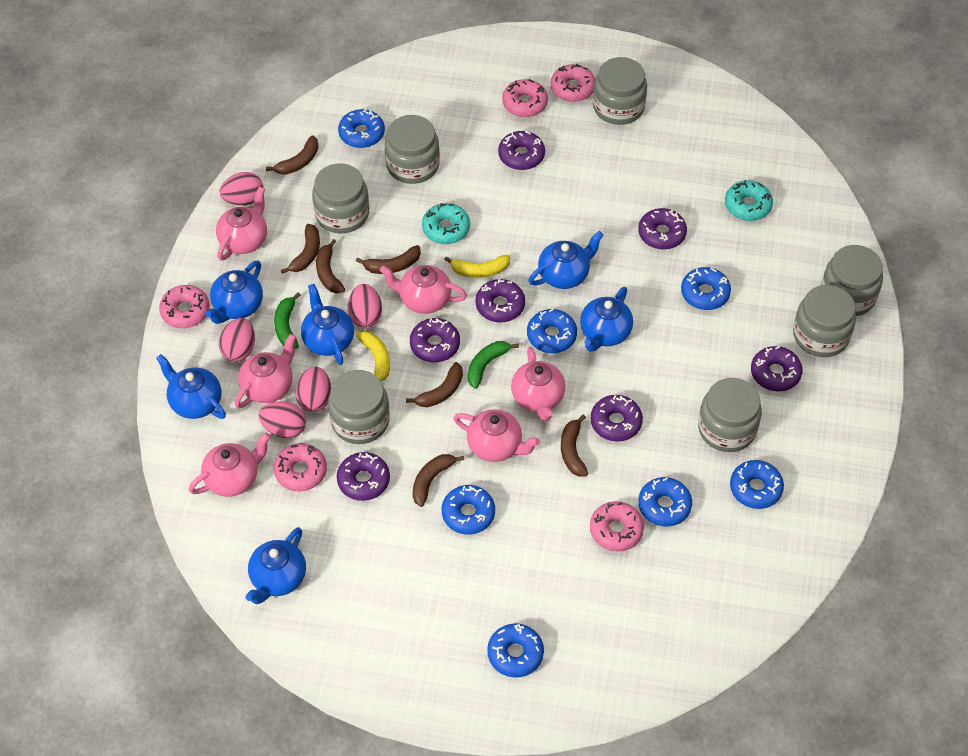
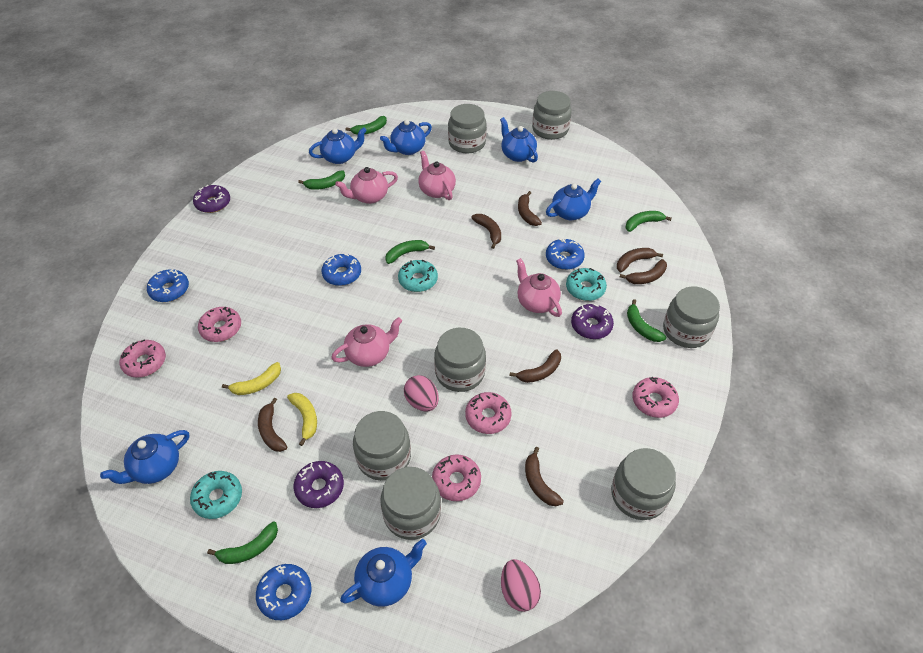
blue donut: [338,109,385,148] [442,485,495,535] [487,623,544,677] [527,309,577,353] [638,477,692,527] [681,267,731,310] [730,460,784,509] = 7 -> [147,269,189,302] [256,564,312,620] [322,254,361,286] [546,238,585,270] = 4
green banana: [274,292,300,349] [468,341,519,389] = 2 -> [207,521,278,564] [298,170,345,190] [345,116,387,135] [385,240,435,264] [626,211,672,232] [627,299,666,342] = 6
pink egg: [219,172,263,205] [219,318,255,362] [259,401,306,438] [295,367,331,412] [348,284,382,327] = 5 -> [404,375,439,411] [501,559,541,612] = 2
pink teapot: [189,433,270,497] [216,186,267,261] [235,334,296,408] [380,265,467,314] [454,409,540,462] [511,347,565,421] = 6 -> [331,317,402,367] [335,167,398,204] [418,151,456,200] [516,258,562,317] = 4
purple donut: [337,452,390,501] [410,318,460,362] [475,279,525,323] [498,131,545,170] [591,395,643,442] [638,208,687,250] [751,346,803,392] = 7 -> [193,185,230,213] [294,461,344,508] [571,304,614,339] = 3
turquoise donut: [422,203,470,244] [725,180,773,221] = 2 -> [190,471,242,519] [398,260,438,292] [566,268,607,301] = 3

